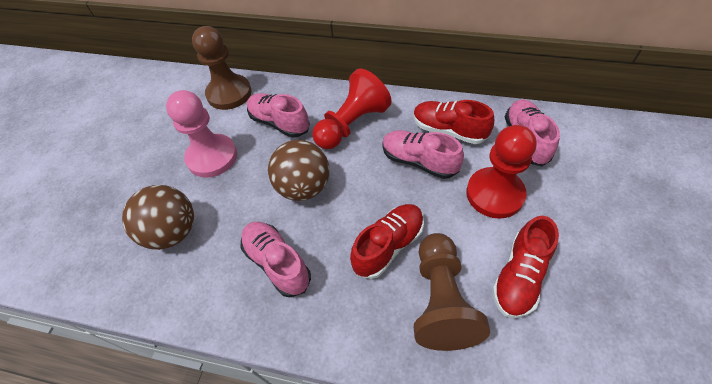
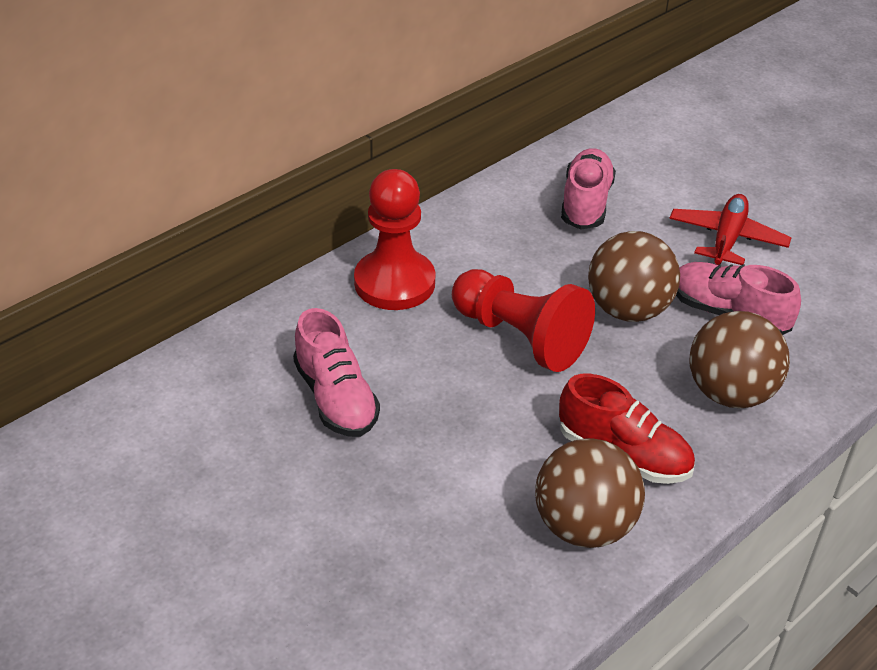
brown ball: [122,185,194,250] [268,140,329,201] = 2 -> [535,438,645,548] [588,231,680,322] [690,311,790,408] = 3
brown pawn: [192,26,252,110] [413,233,490,351] = 2 -> none = 0
pink pawn: [166,90,237,178] = 1 -> none = 0
pink shoe: [241,222,311,297] [247,93,310,138] [382,130,464,179] [505,99,560,166] = 4 -> [293,308,380,437] [561,148,616,230] [676,262,801,335] = 3
red plane: none = 0 -> [669,194,792,265] = 1
red shoe: [350,204,424,279] [413,100,494,144] [492,216,559,318] = 3 -> [559,374,695,484] = 1

